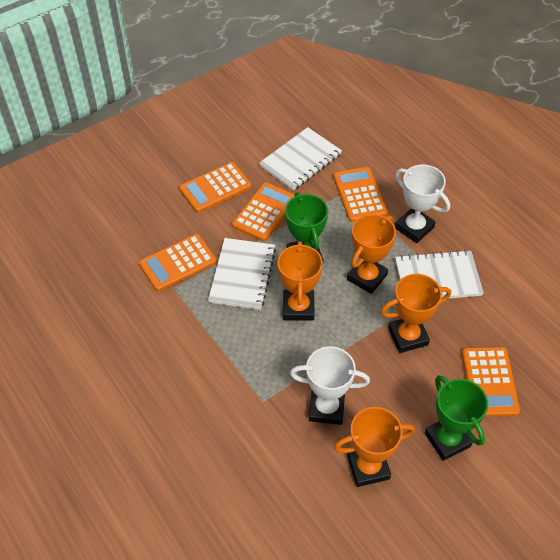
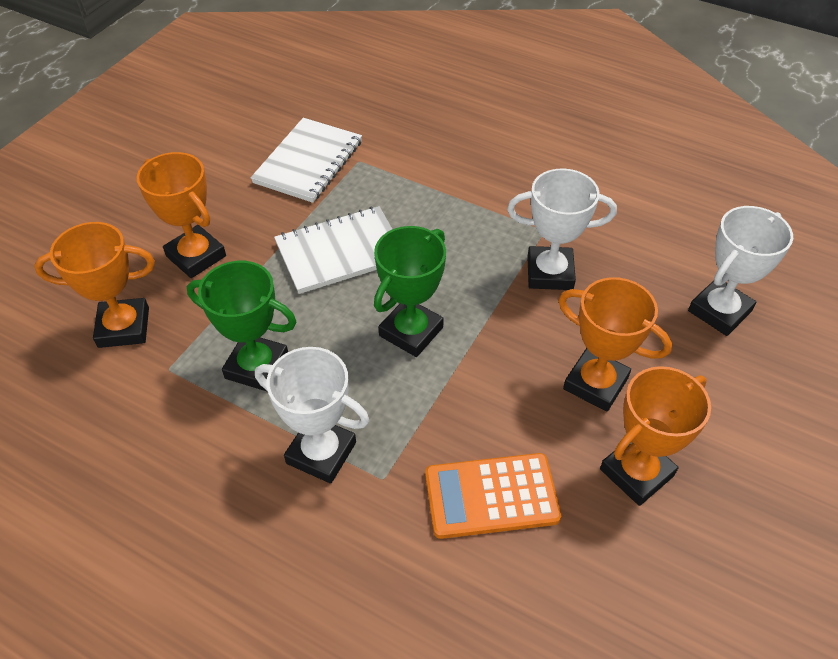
orange calculator: [139,234,217,291] [179,162,252,213] [232,182,295,242] [333,167,387,222] [462,347,520,417] = 5 -> [425,453,561,539] = 1
white notebook: [208,238,276,310] [259,127,342,190] [395,250,484,299] = 3 -> [251,118,362,203] [274,206,392,294] = 2
white trophy: [290,346,370,425] [395,165,450,243] = 2 -> [255,347,369,484] [507,168,617,290] [688,206,793,336] = 3

